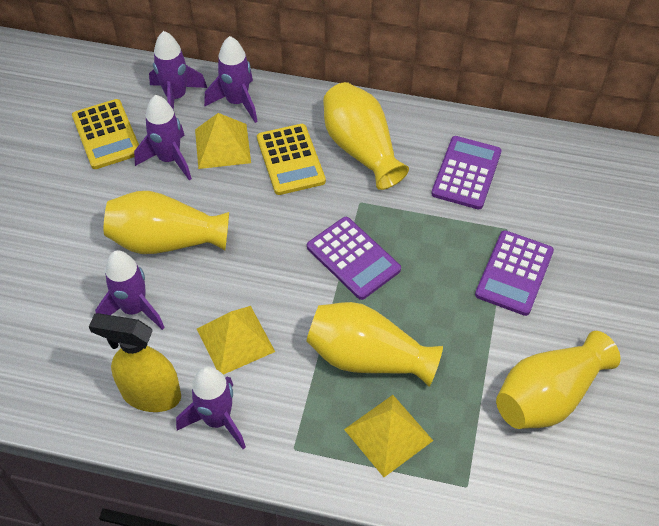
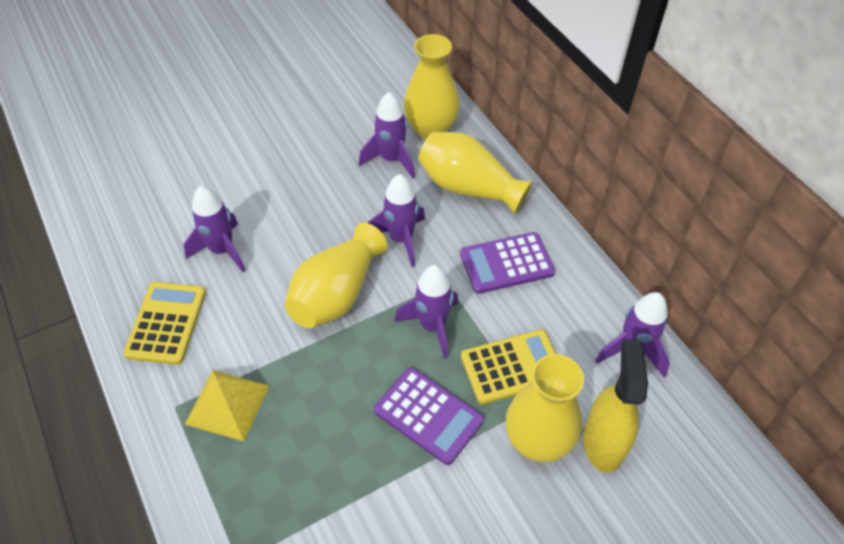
purple calculator: [307,217,401,300] [431,136,502,209] [475,230,554,316] = 3 -> [374,367,484,465] [460,232,555,294] = 2
yellow pyramid: [195,113,251,169] [197,306,275,375] [344,395,433,477] = 3 -> [185,370,269,441] = 1

